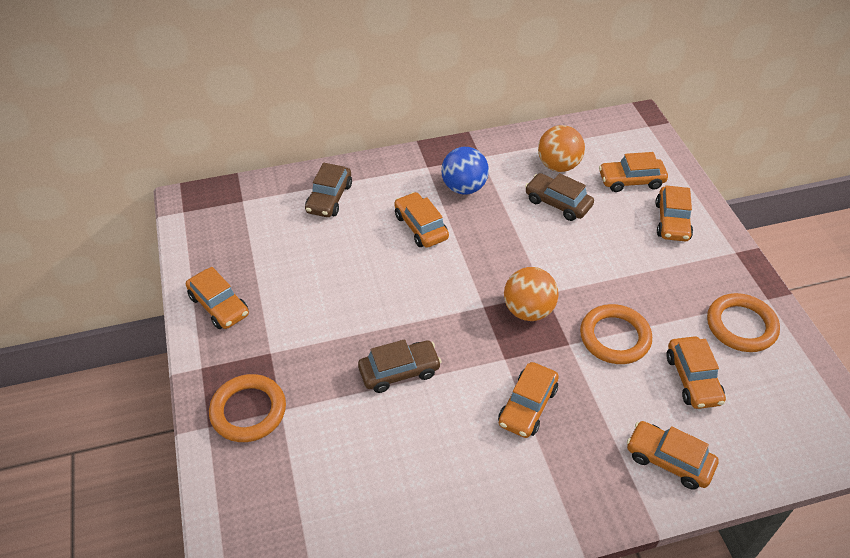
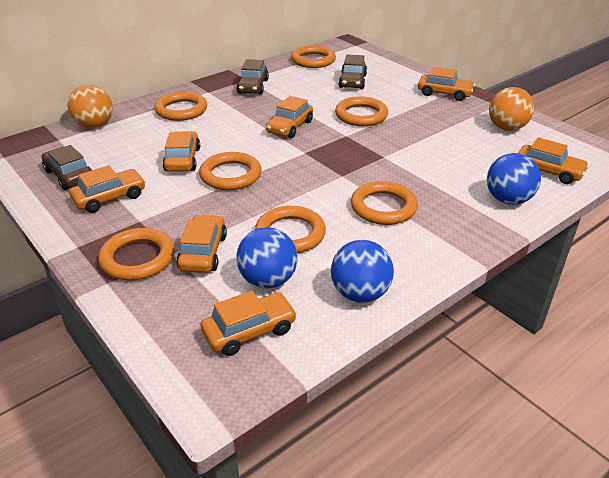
blue ball: [441,147,489,194] = 1 -> [236,227,298,288] [331,240,394,303] [487,153,541,205] = 3
orange ring: [209,374,286,442] [580,304,652,364] [707,293,780,352] = 3 -> [98,228,175,281] [154,92,207,121] [199,152,262,190] [255,206,326,253] [291,45,336,68] [335,96,388,126] [351,181,418,225] = 7

